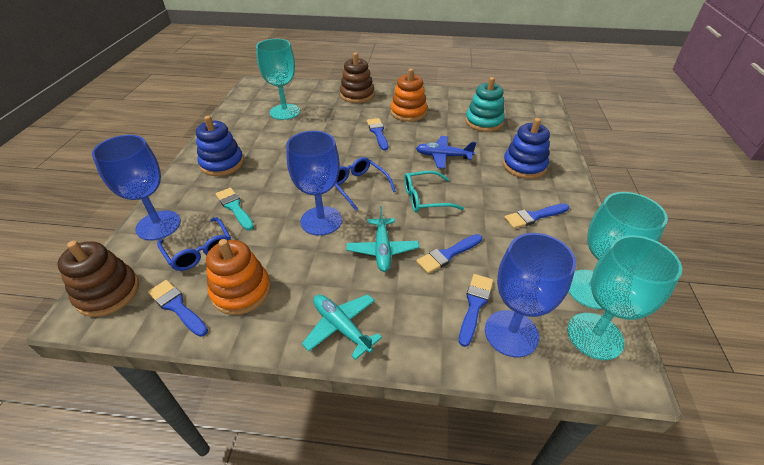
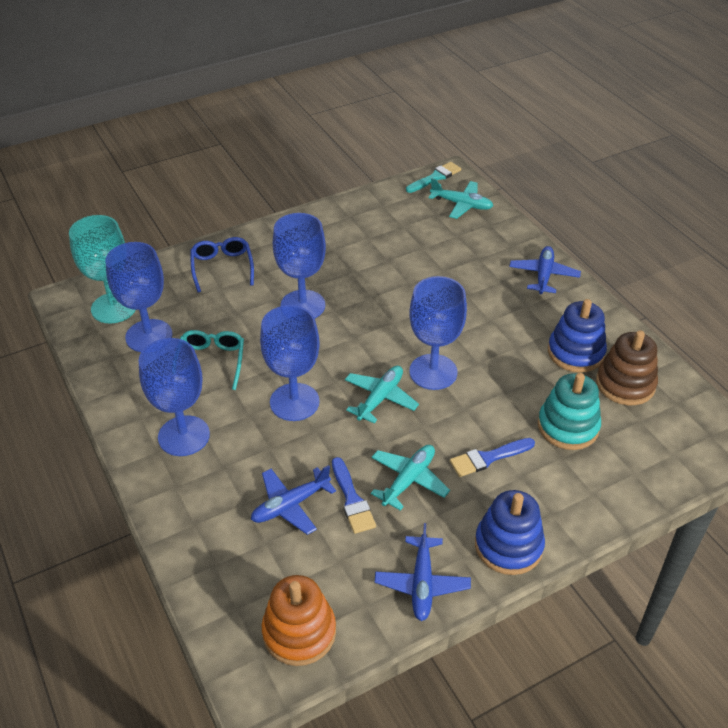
blue brush: [148,280,208,337] [367,118,388,151] [416,234,482,274] [459,274,493,347] [504,204,569,229] = 5 -> [332,457,376,534] [450,438,535,477] = 2
blue glasses: [157,217,231,271] [335,157,396,211] = 2 -> [190,237,254,293] = 1
blue goblet: [92,135,181,241] [286,131,342,236] [485,233,576,357] = 3 -> [105,242,172,352] [139,338,210,456] [260,305,320,421] [273,213,326,318] [409,276,467,390] = 5
blue plane: [416,136,476,169] = 1 -> [251,465,336,535] [375,523,471,621] [509,246,581,294] = 3
brown stacking toy: [57,241,139,317] [340,53,374,103] = 2 -> [596,330,658,405] = 1
orange stacking toy: [206,239,271,315] [391,68,427,122] = 2 -> [262,575,336,666] = 1
turquoise goblet: [256,39,300,120] [567,235,682,360] [569,192,668,309] = 3 -> [69,215,136,323] = 1
turquoise plane: [302,294,382,360] [346,206,419,272] = 2 -> [345,366,419,423] [371,445,450,511] [429,178,493,219] = 3

